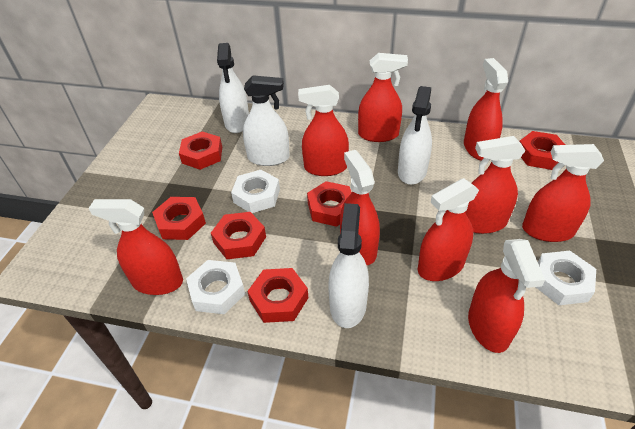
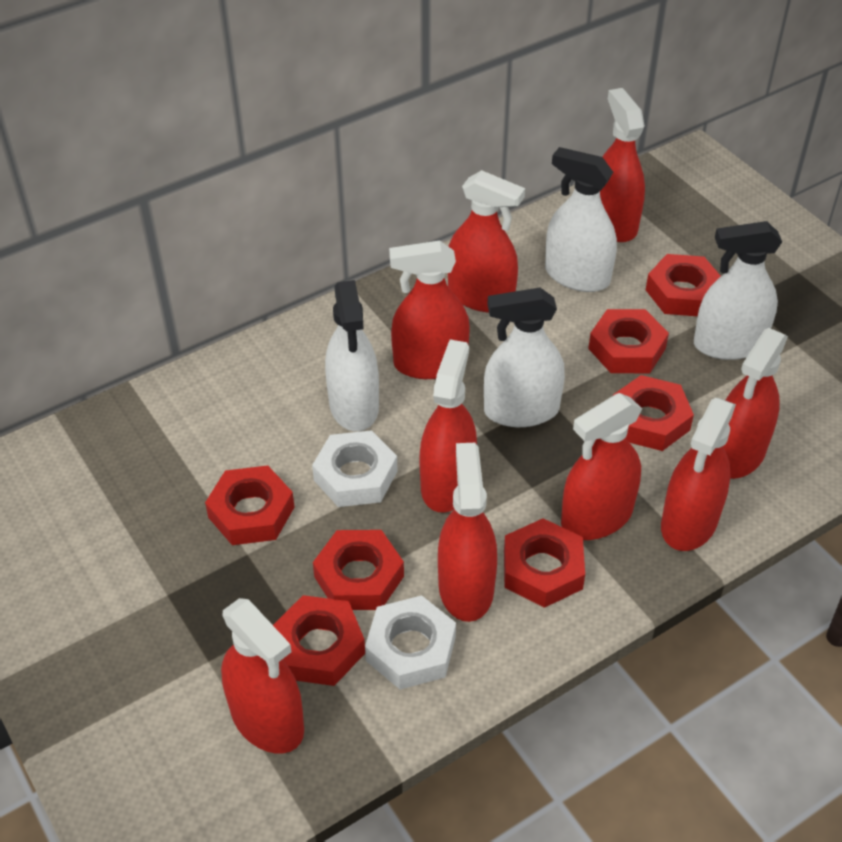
red nut: [152,197,206,240] [179,132,222,170] [211,212,266,259] [247,268,308,323] [307,181,352,227] [519,131,565,170] = 6 -> [205,466,295,545] [273,595,365,686] [313,530,404,610] [504,518,585,608] [588,309,669,373] [613,375,694,451] [646,254,721,316] = 7
white nut: [186,260,245,314] [231,170,280,213] [536,251,596,305] = 3 -> [312,430,398,507] [365,595,456,690] = 2

